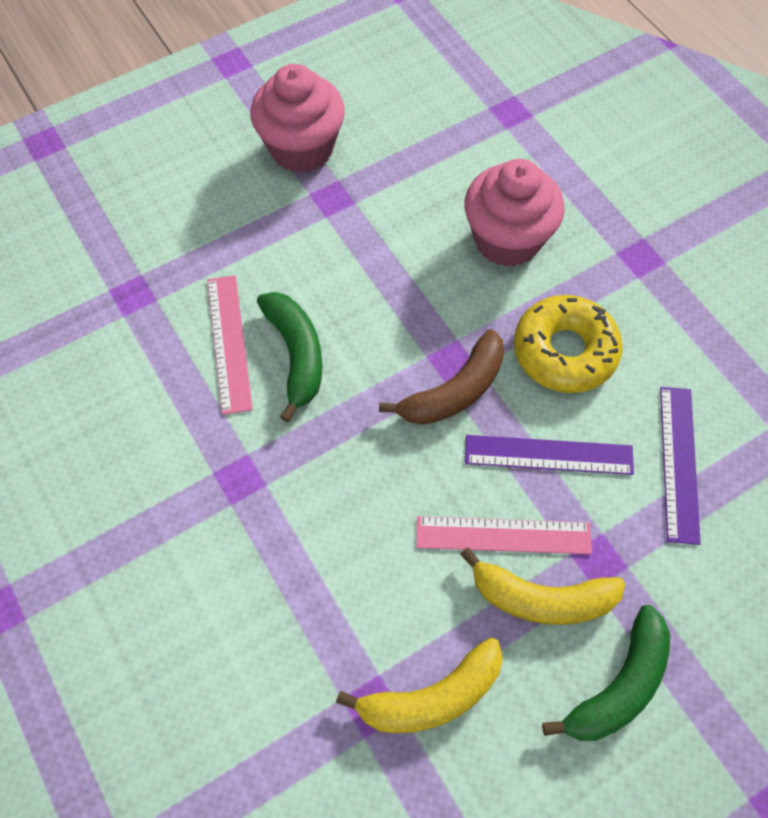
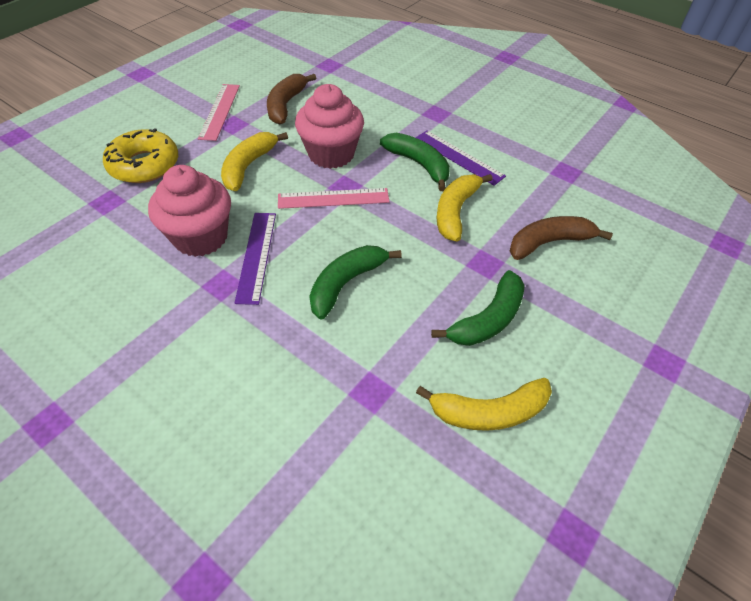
brown banana: [379,329,504,425] = 1 -> [267,74,316,125] [510,216,613,260] = 2
green banana: [257,292,322,422] [542,605,670,741] = 2 -> [309,245,402,319] [380,133,450,191] [431,270,525,346] = 3
yellow banana: [336,638,503,733] [460,547,625,625] = 2 -> [221,132,288,191] [416,378,552,431] [437,174,493,242] = 3

